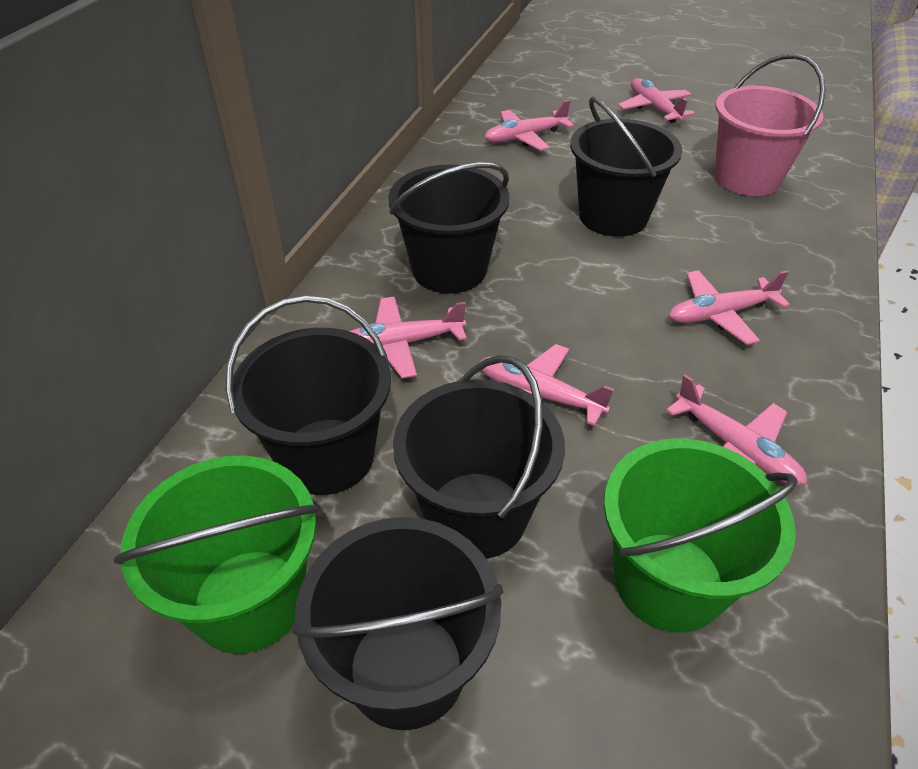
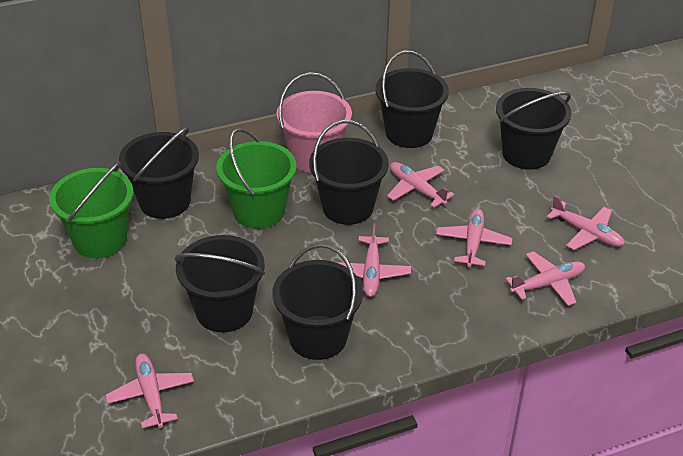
black bucket: [226,296,391,495] [292,517,504,730] [388,162,509,293] [393,355,565,559] [570,96,682,237] = 5 -> [119,127,199,219] [175,235,265,332] [272,244,363,360] [309,120,389,225] [376,50,449,148] [496,88,572,170] = 6

